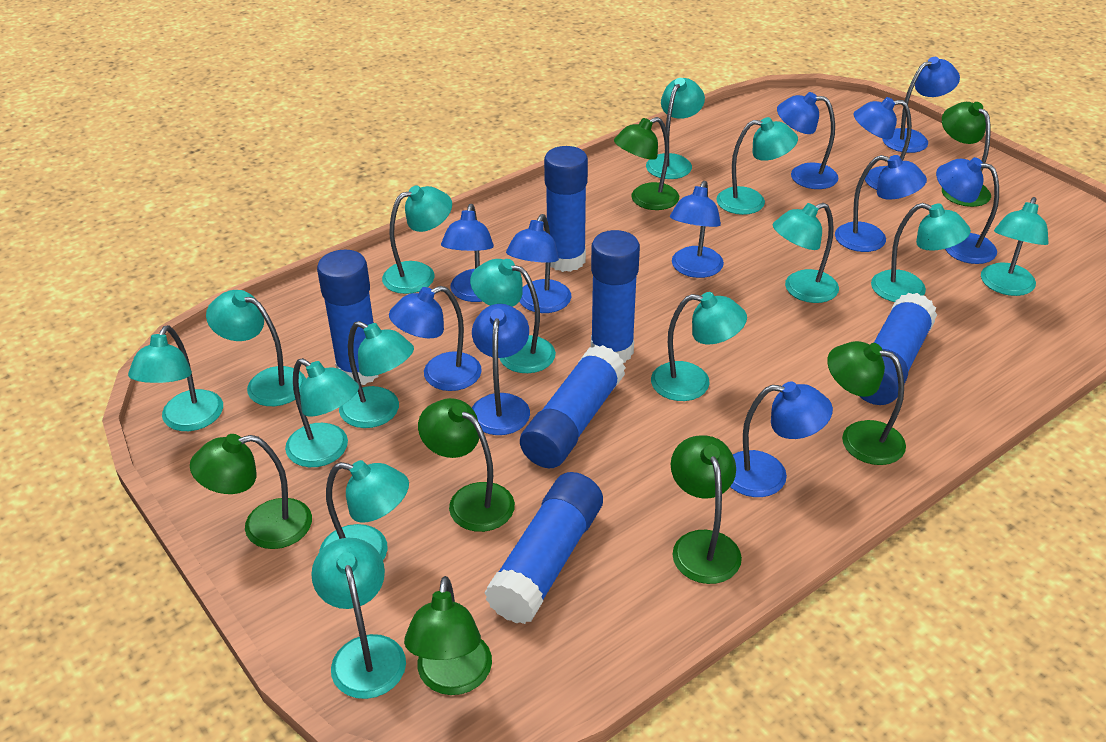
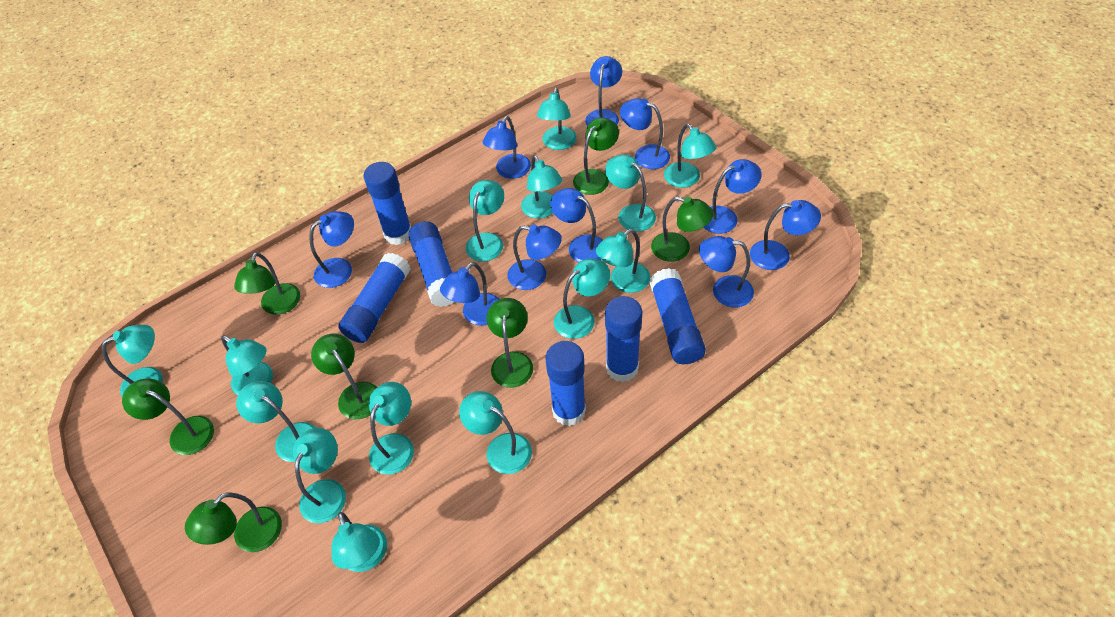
blue lamp: [389,286,482,391] [441,204,494,302] [472,304,530,435] [506,214,571,313] [670,181,724,278] [730,382,833,497] [777,92,839,189] [835,155,927,252] [853,97,912,190] [882,57,960,153] [936,157,999,264] = 11 -> [309,211,354,288] [440,262,499,326] [483,116,531,179] [507,224,562,290] [550,188,603,262] [585,56,622,126] [620,98,670,169] [699,236,754,307] [703,159,762,234] [750,200,821,270] = 10

